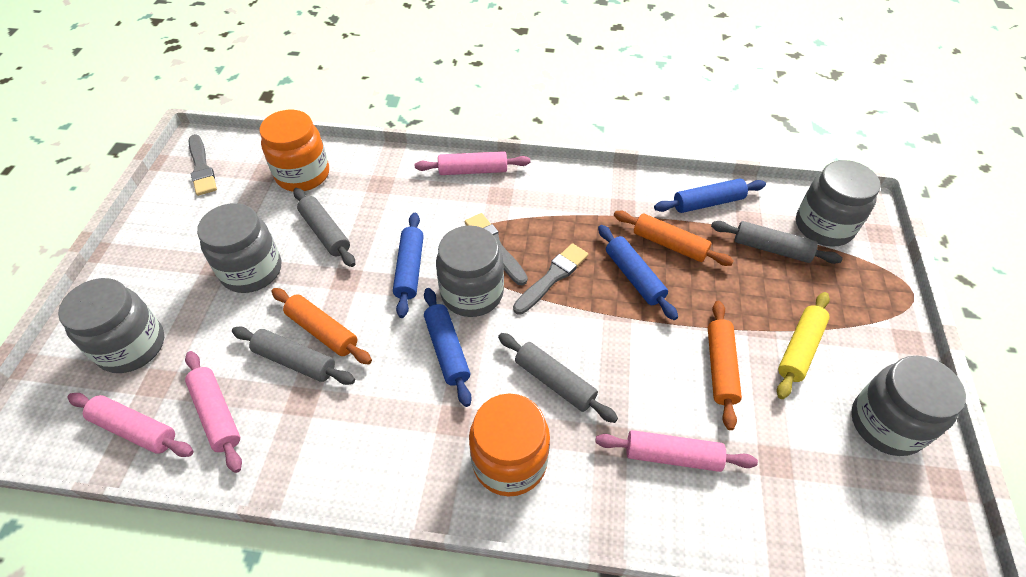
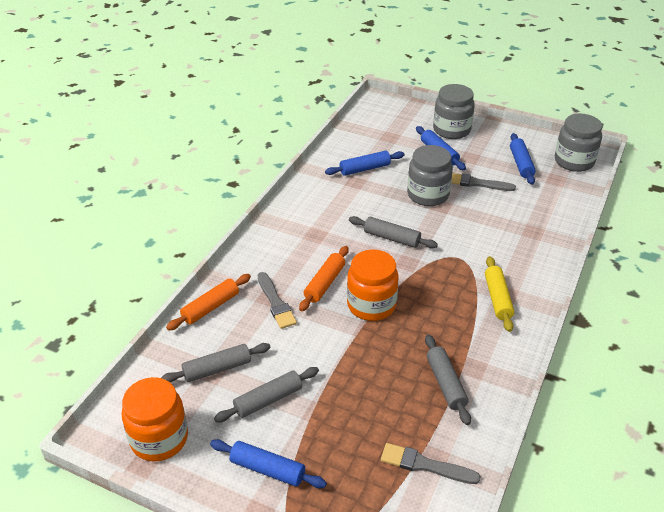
grey jar: [58,278,164,373] [197,203,281,293] [436,225,504,317] [796,160,880,247] [851,356,966,456] = 5 -> [407,145,453,206] [433,84,475,139] [555,114,602,172] = 3
orange rolling pin: [272,288,372,365] [614,211,734,266] [708,301,742,430] = 3 -> [166,274,251,331] [299,246,349,311] = 2
pink rolling pin: [67,393,193,457] [185,351,242,473] [415,151,530,175] [595,430,758,472] = 4 -> none = 0

